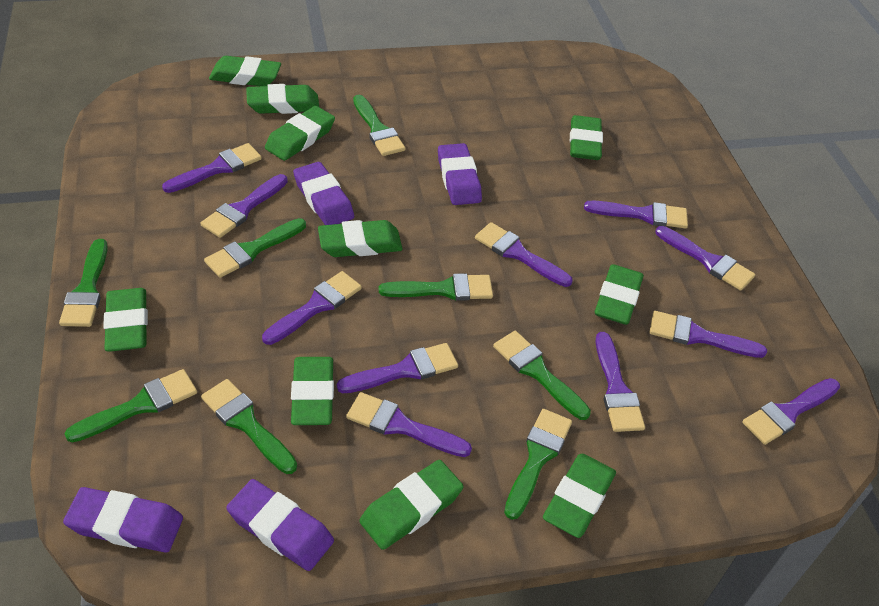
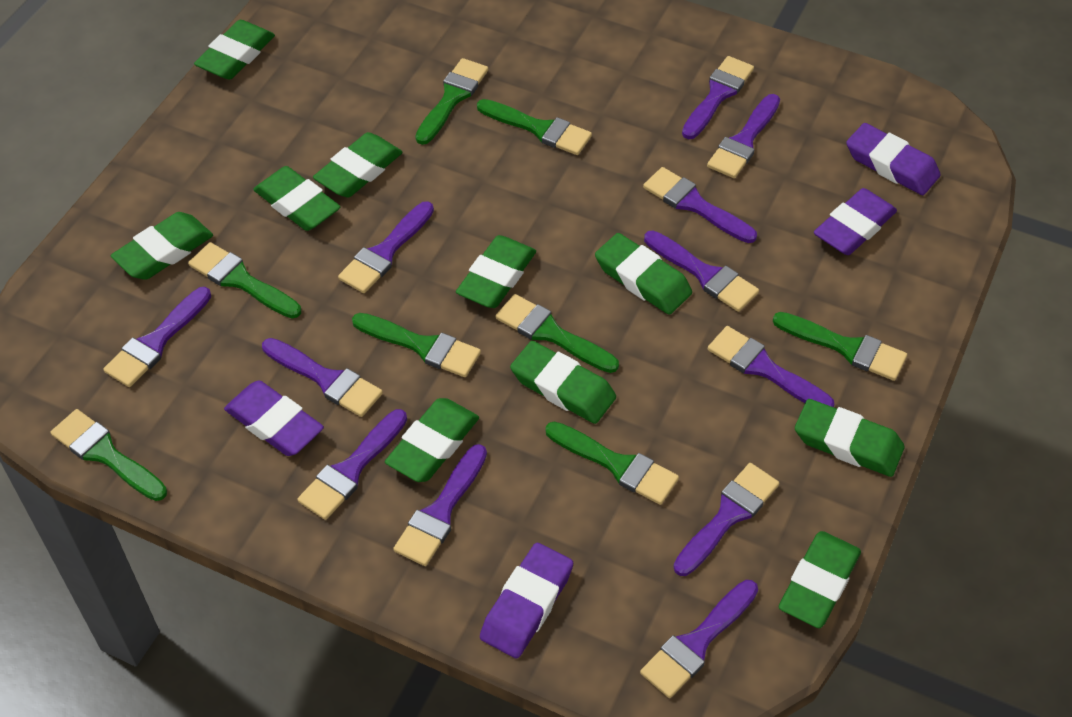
purple brush: [162,143,262,193] [200,174,288,238] [262,271,362,345] [337,343,458,393] [346,392,472,457] [475,222,573,287] [584,201,688,228] [596,332,645,432] [650,311,767,358] [655,226,755,291] [742,378,840,445] = 11 -> [103,287,211,387] [262,338,383,417] [298,409,407,520] [338,201,434,293] [393,444,487,566] [640,580,758,698] [643,167,757,243] [644,230,759,312] [674,463,779,576] [682,56,754,139] [707,94,780,178] [708,326,835,407] = 12

